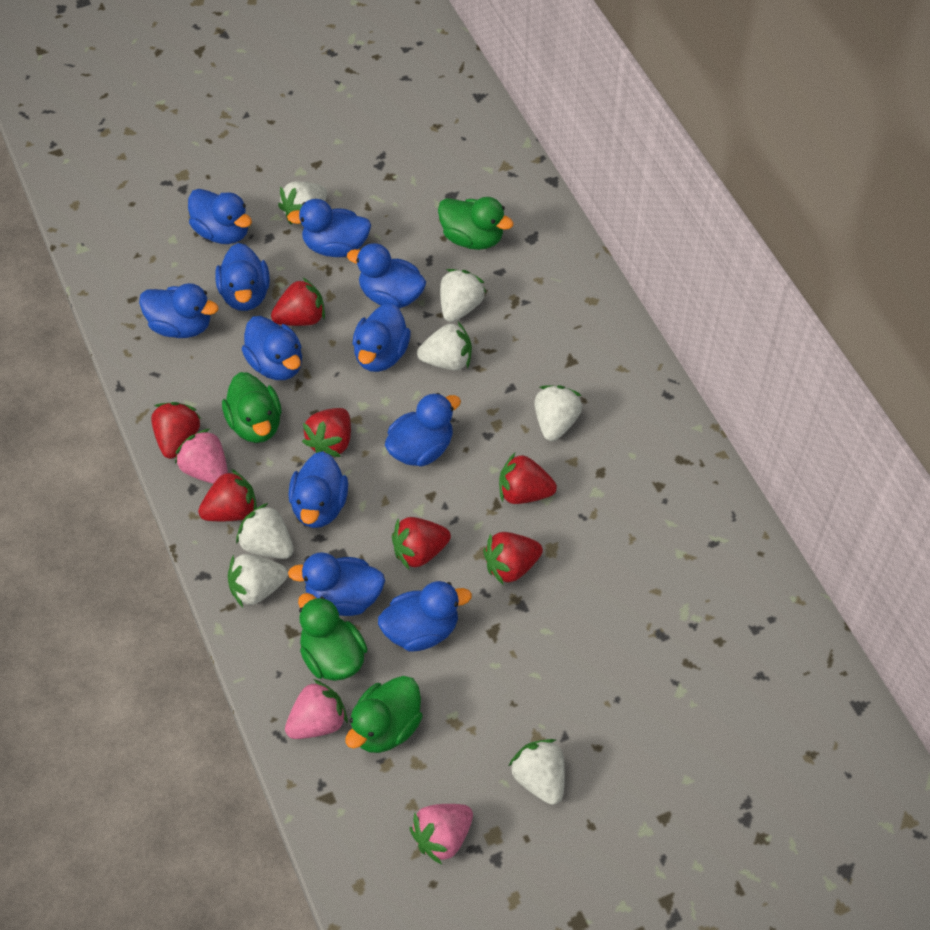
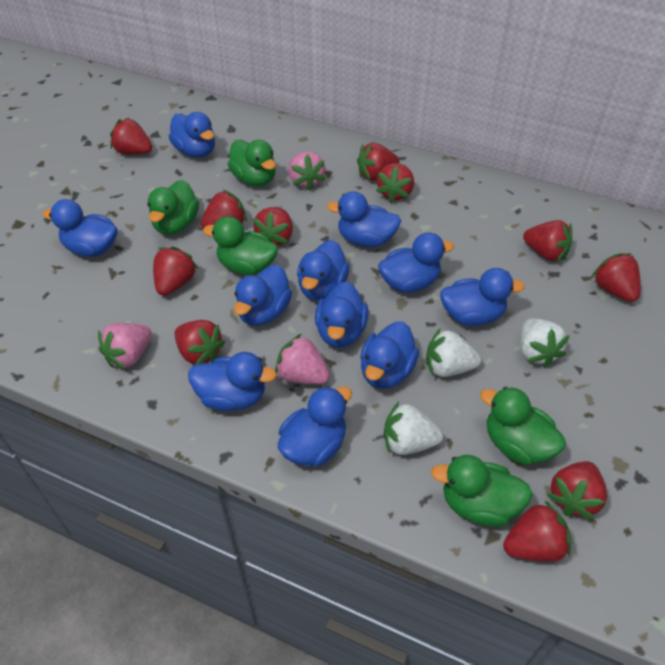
green duck: [222,372,281,443] [298,593,368,681] [345,676,423,753] [438,197,514,250] = 4 -> [148,180,199,235] [203,216,278,275] [228,140,276,186] [431,455,533,527] [480,386,566,465] = 5
red strawberry: [151,402,201,459] [198,469,257,521] [271,278,325,326] [302,408,351,457] [392,517,451,569] [483,532,543,585] [499,453,557,504] = 7 -> [110,118,152,155] [153,246,198,296] [175,320,225,365] [201,189,247,229] [253,207,293,246] [357,143,400,180] [376,163,414,203] [503,501,571,562] [523,220,572,261] [548,461,607,520] [592,253,641,302] = 11
white strawberry: [228,554,288,607] [236,503,294,559] [278,181,327,225] [417,322,472,370] [440,269,486,322] [509,739,565,805] [534,385,582,441] = 7 -> [384,402,443,455] [426,329,481,377] [521,318,570,367] = 3

